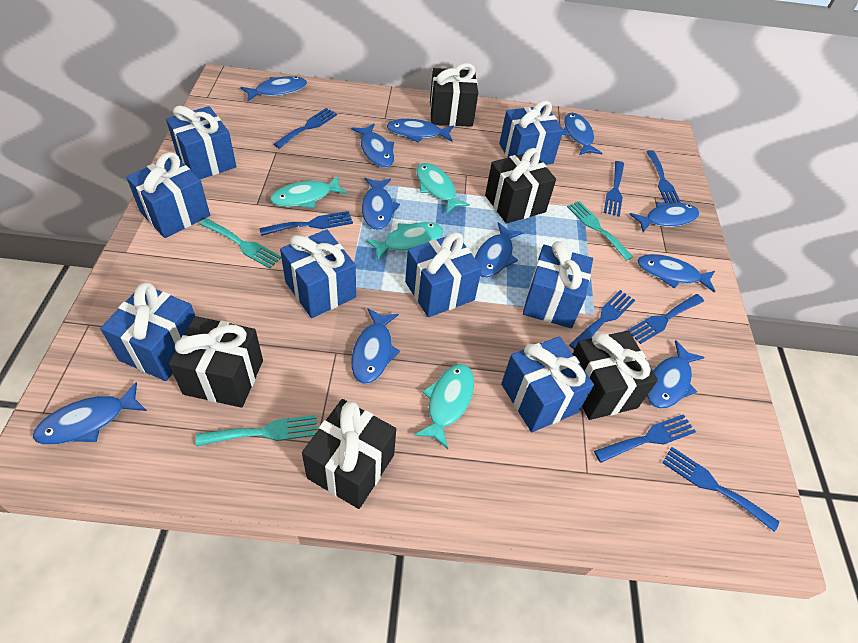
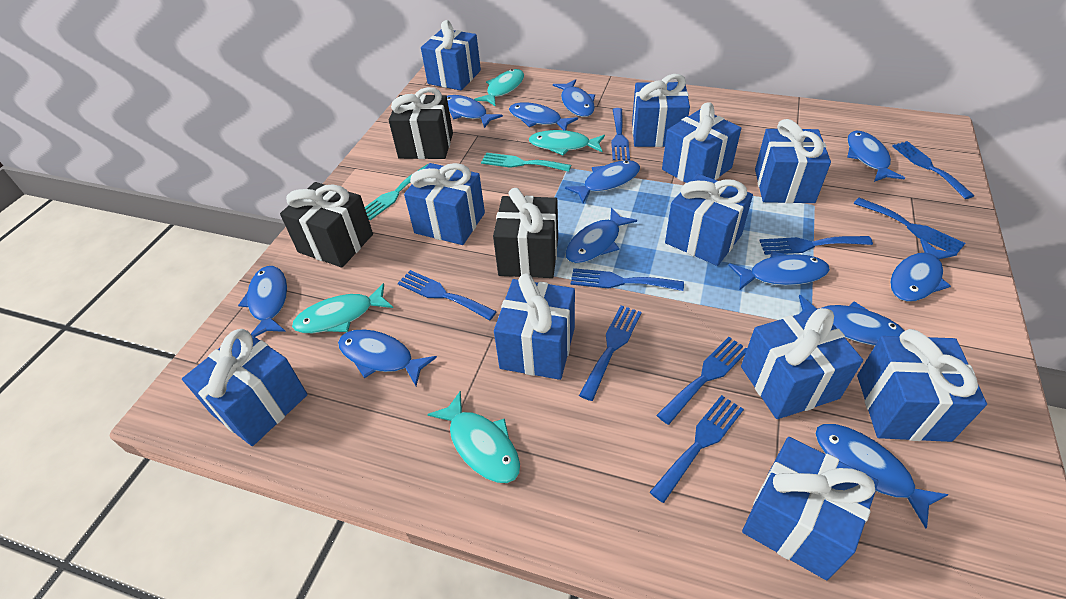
black gift: [169,316,263,408] [302,399,396,509] [430,63,478,127] [485,148,556,224] [573,331,658,420] = 5 -> [280,182,373,268] [389,87,453,159] [493,188,558,278] = 3
blue fish: [33,382,147,445] [240,76,307,101] [351,123,394,168] [351,308,400,384] [362,178,400,230] [387,119,454,143] [475,222,524,278] [562,113,602,155] [629,202,699,232] [637,254,715,293] [647,340,705,409] = 11 -> [238,266,287,337] [338,330,437,386] [447,95,503,128] [509,103,578,131] [553,79,595,117] [565,160,640,203] [565,207,637,263] [728,251,830,290] [799,295,904,346] [815,424,948,529] [847,131,905,182] [890,239,957,302] = 12
blue fork: [259,211,353,236] [273,108,337,149] [569,290,635,350] [594,414,696,463] [604,161,624,217] [627,294,704,344] [647,151,681,203] [662,447,779,532] = 8 -> [398,270,497,320] [571,268,684,291] [579,305,642,401] [611,108,630,160] [650,395,744,503] [657,337,747,425] [759,236,873,255] [854,198,965,253] [892,141,974,199] = 9
blue gift: [100,282,195,381] [126,152,210,238] [166,106,237,179] [280,229,356,318] [405,232,482,317] [499,100,563,165] [501,337,594,432] [523,241,593,328] = 8 -> [182,329,308,446] [404,163,485,245] [421,20,481,90] [494,273,575,380] [632,74,690,147] [662,102,741,183] [665,174,753,266] [741,308,863,419] [742,437,879,580] [755,119,831,203] [857,329,987,442] = 11
turquoise fork: [196,415,318,447] [199,218,281,269] [567,201,633,261] = 3 -> [365,164,428,220] [481,152,571,172] = 2

